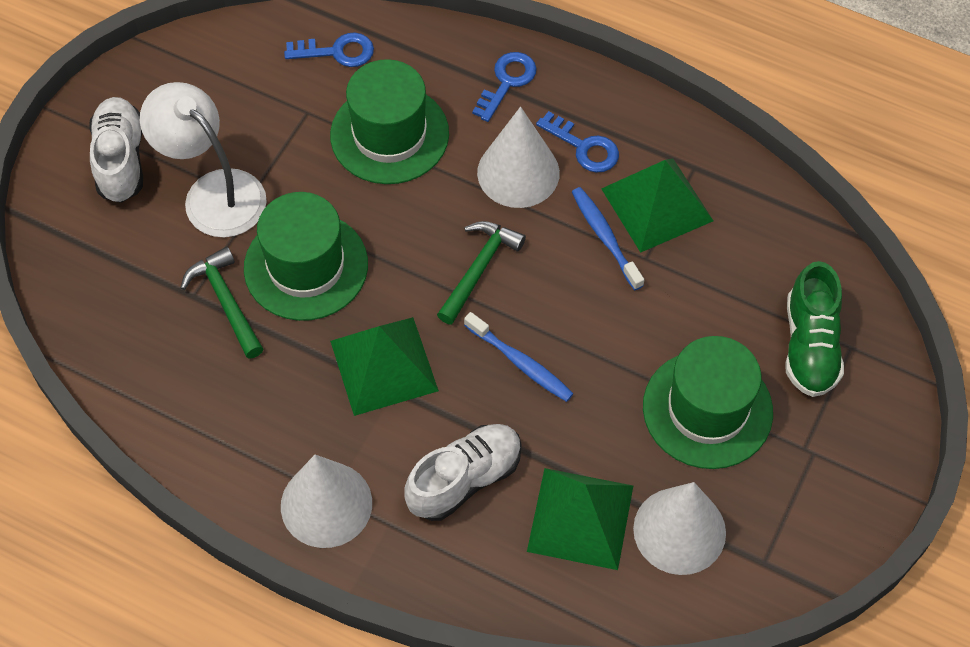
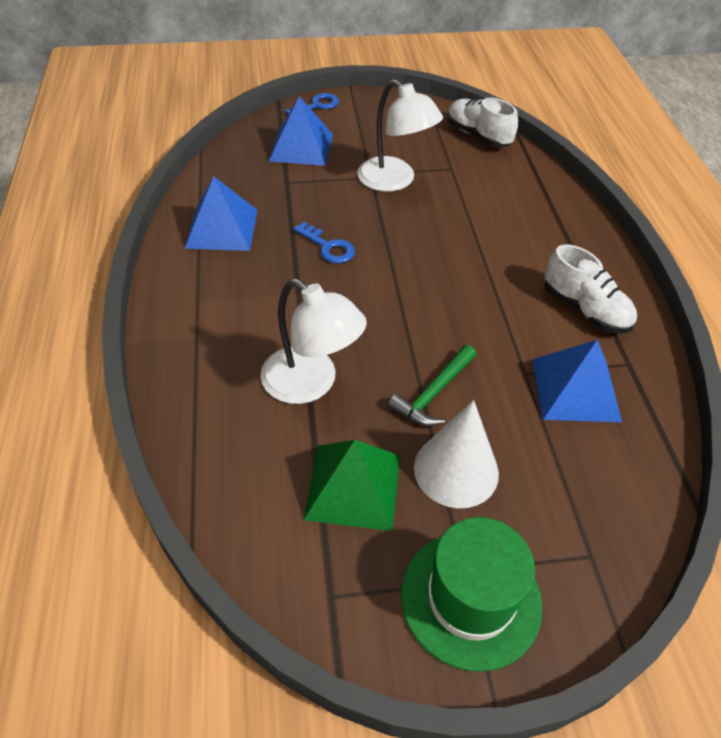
blue key: [284,33,374,67] [472,52,537,122] [536,111,619,173] = 3 -> [285,93,339,115] [293,222,355,263] = 2
blue pyramid: none = 0 -> [185,176,258,251] [269,96,333,166] [533,340,622,422] = 3
blue toothbrush: [464,312,574,402] [572,187,644,290] = 2 -> none = 0
green hammer: [181,247,263,359] [437,221,526,325] = 2 -> [388,345,476,426] = 1
green hat: [244,192,368,321] [330,59,449,184] [643,336,773,469] = 3 -> [401,517,543,672] = 1
green pyramid: [330,317,439,416] [527,468,633,570] [601,158,713,253] = 3 -> [304,440,400,531] = 1
green shoe: [785,261,844,397] = 1 -> none = 0
white cone: [281,455,372,548] [477,107,560,208] [633,482,726,575] = 3 -> [414,400,499,508] = 1
white lamp: [140,82,267,238] = 1 -> [261,279,367,404] [357,80,443,192] = 2

